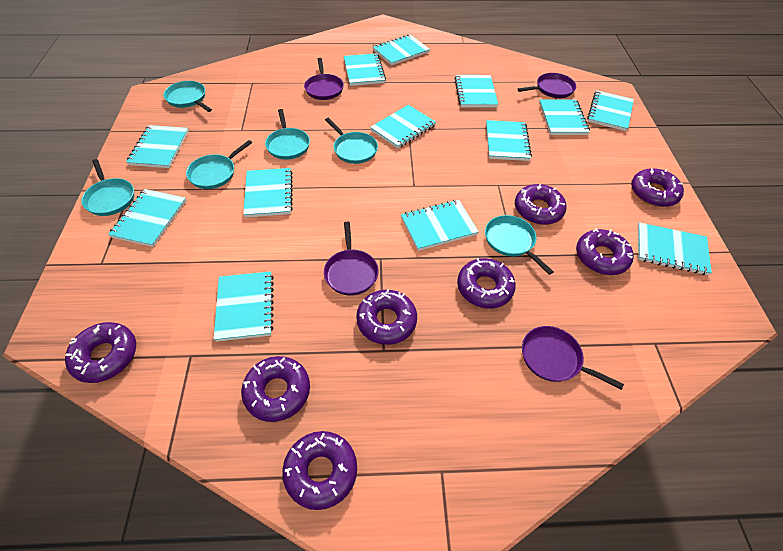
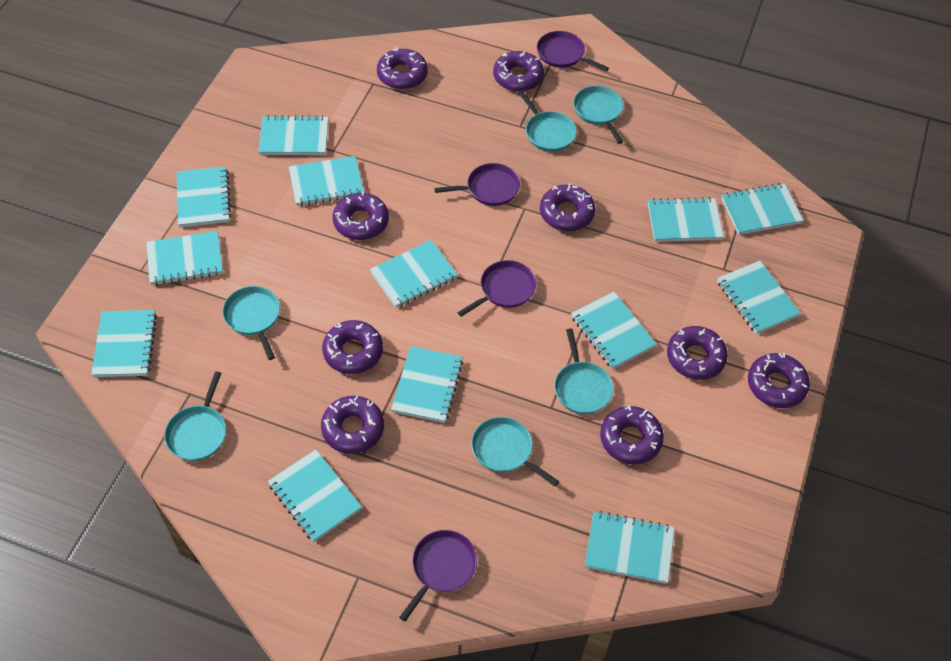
purple donut: [65,322,136,383] [241,356,310,422] [282,431,357,510] [356,289,417,345] [457,258,516,309] [515,184,567,225] [576,228,634,275] [631,168,684,207] = 8 -> [321,396,384,454] [322,320,383,374] [333,191,389,240] [377,47,428,89] [493,51,544,92] [540,183,595,231] [600,405,664,464] [667,326,728,380] [748,353,810,408] = 9

